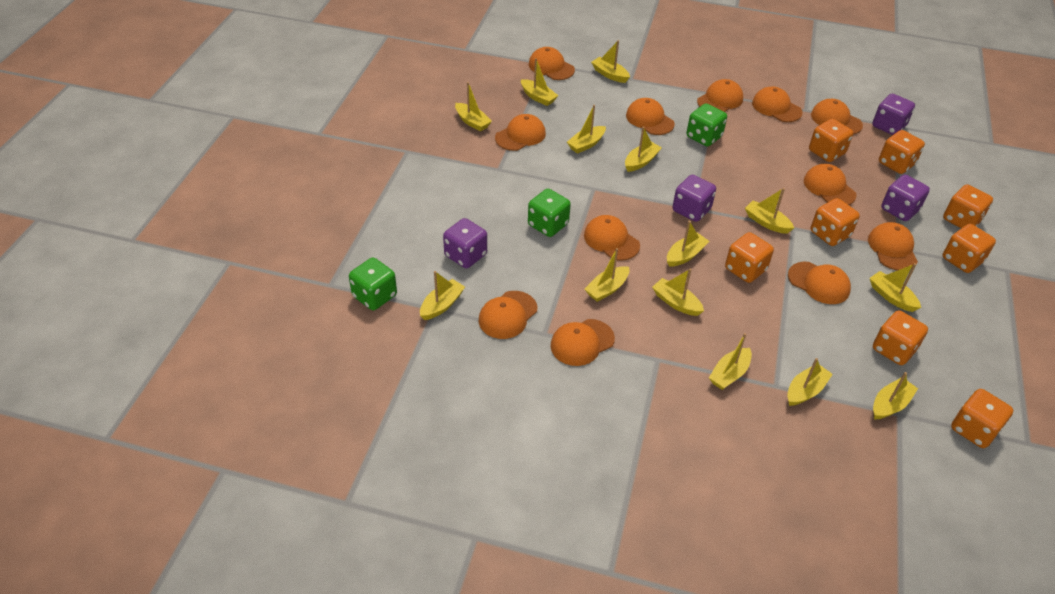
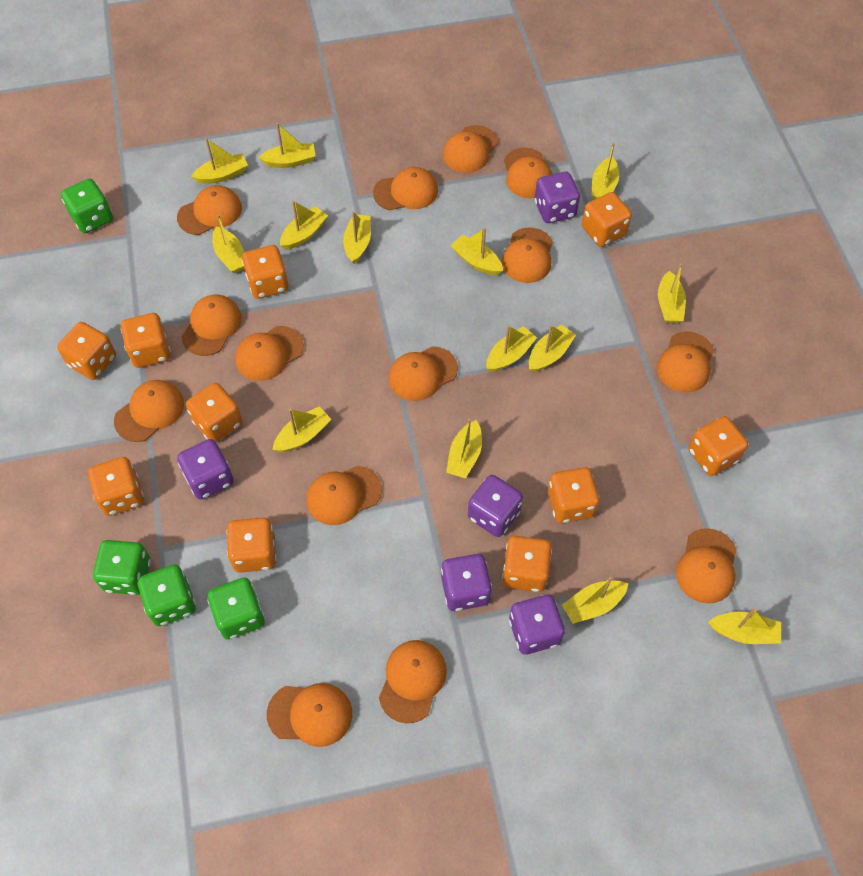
green dice: [349,258,397,310] [528,189,571,237] [687,104,727,147] = 3 -> [61,179,113,233] [93,540,151,595] [138,564,196,626] [207,577,265,640] = 4
orange cap: [479,291,537,339] [495,114,546,151] [529,47,575,80] [551,319,615,366] [584,215,640,261] [626,98,675,135] [697,79,743,112] [752,86,803,122] [788,262,851,304] [804,164,856,205] [811,99,863,135] [868,222,918,271] = 12 -> [114,380,184,442] [177,185,242,235] [181,295,242,356] [235,326,304,381] [267,683,352,747] [307,466,382,525] [373,167,438,210] [379,640,447,723] [388,346,458,401] [443,125,498,173] [502,227,553,283] [504,148,553,198] [657,332,714,393] [676,528,737,604] = 14
orange dice: [725,232,774,283] [809,119,853,162] [811,198,860,246] [873,310,928,365] [879,130,925,174] [942,224,996,273] [943,184,993,228] [951,389,1013,448] = 8 -> [57,322,116,380] [88,457,144,516] [121,313,171,368] [186,383,243,442] [227,517,276,573] [242,245,289,299] [502,536,552,592] [547,467,600,523] [582,192,632,247] [688,416,748,476] = 10
purple dice: [443,218,487,268] [673,175,716,222] [872,94,915,135] [881,175,930,221] = 4 -> [177,439,234,500] [441,554,492,611] [468,475,523,537] [509,594,565,654] [535,172,580,223] = 5

